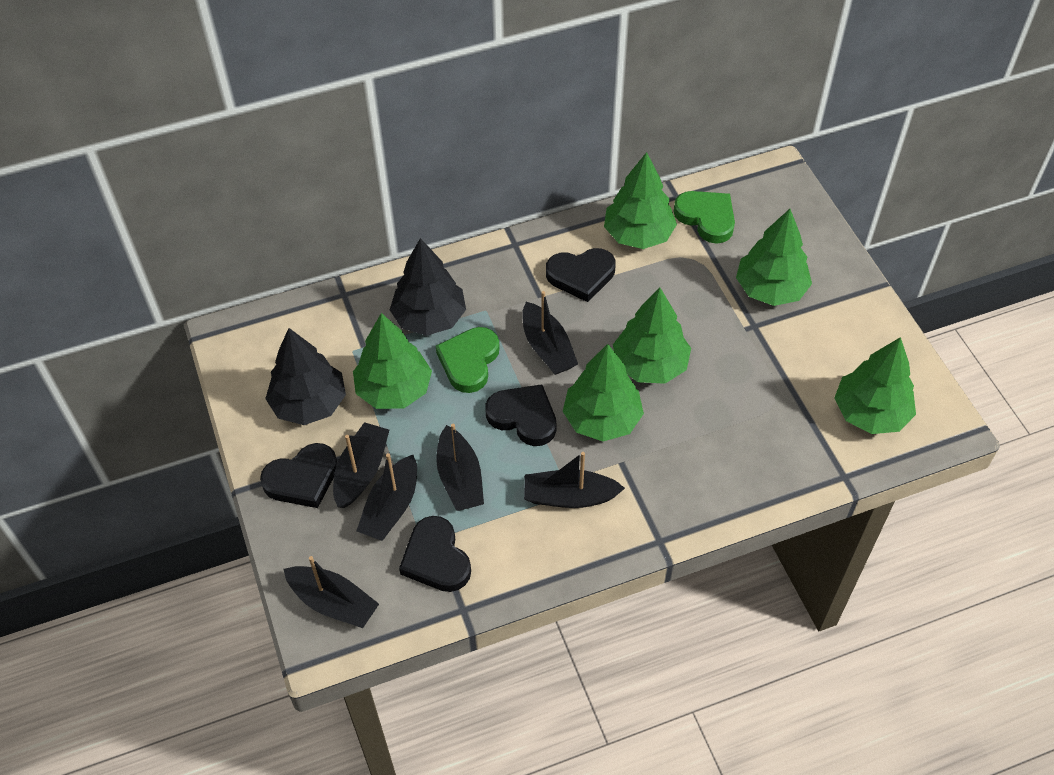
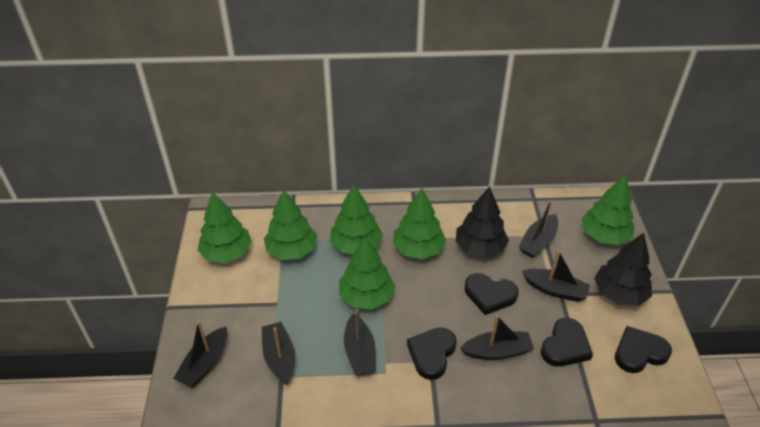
green heart: [436,327,500,393] [673,191,735,244] = 2 -> none = 0

